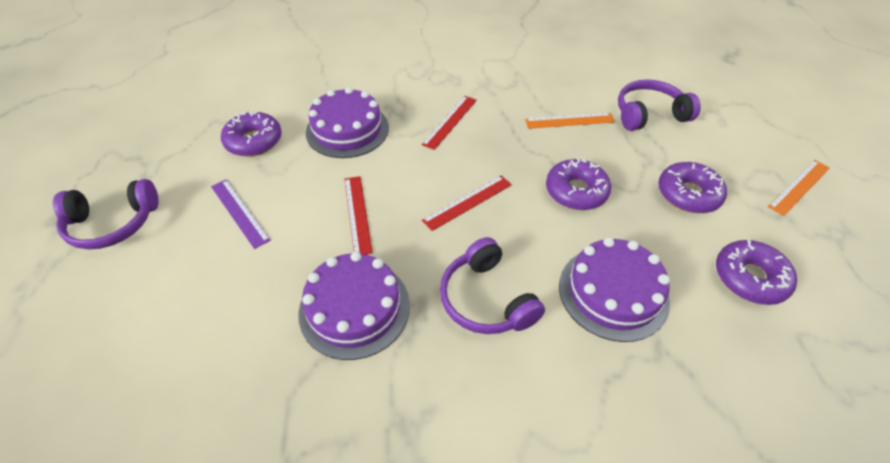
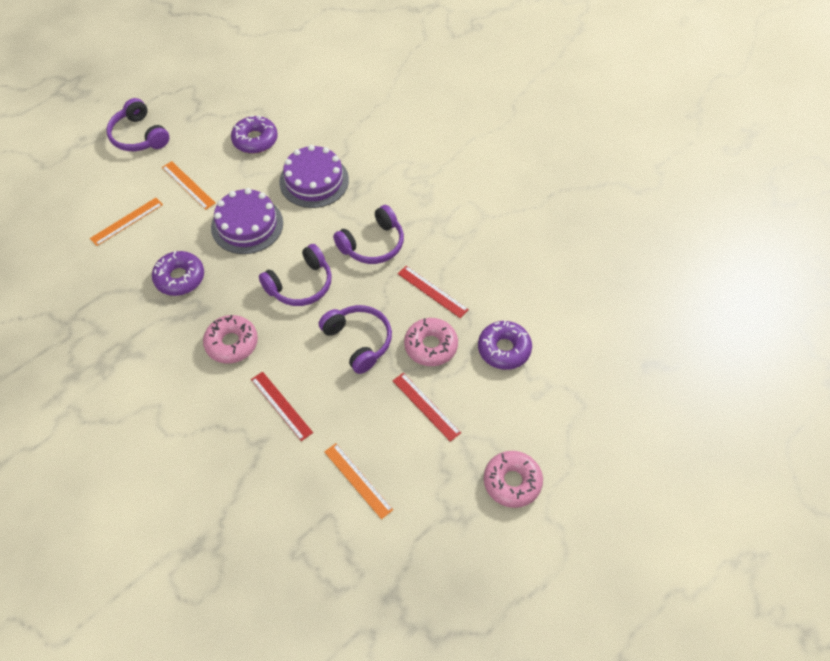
orange ruler: [525,113,615,129] [768,160,830,216] = 2 -> [90,198,163,246] [162,161,216,210] [324,443,393,519] = 3
pink donut: none = 0 -> [203,315,258,364] [404,318,458,366] [484,451,543,508] = 3
purple cake: [298,252,410,360] [306,87,389,158] [559,237,670,342] = 3 -> [211,188,283,254] [279,145,349,208] = 2
purple donut: [221,110,282,156] [546,158,611,210] [658,162,727,213] [716,239,797,305] = 4 -> [152,251,204,296] [231,115,278,153] [478,321,532,370] = 3
purple headphones: [53,179,159,249] [440,237,545,334] [618,80,701,131] = 3 -> [106,98,170,151] [259,244,332,306] [319,305,392,374] [333,205,404,264] = 4
purple ruler: [211,179,270,249] = 1 -> none = 0

